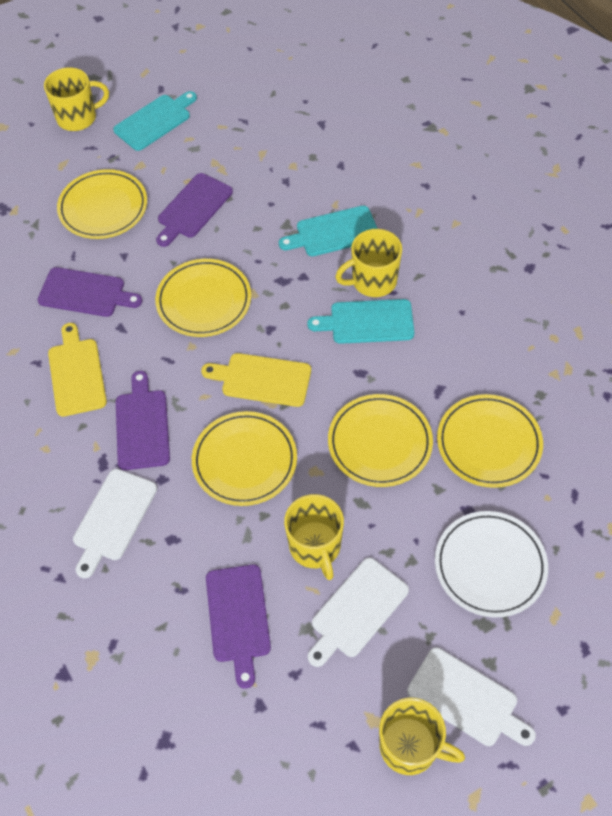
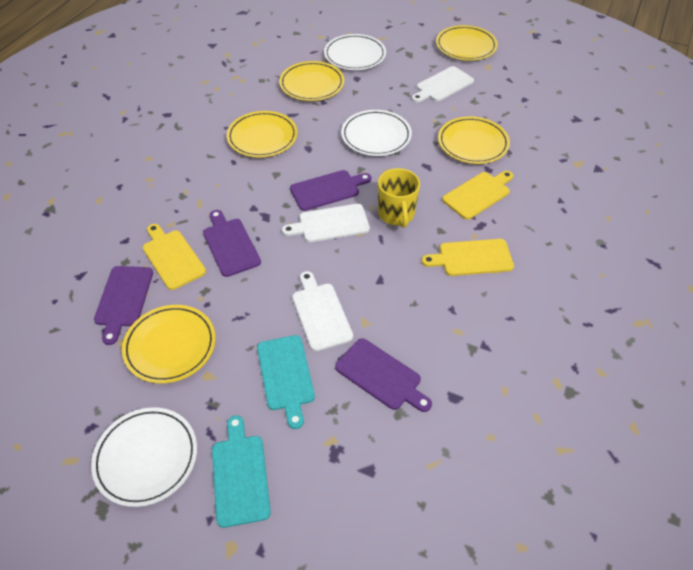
turquoise cutting board: [113,91,197,151] [279,206,378,256] [307,299,414,344] = 3 -> [212,415,271,528] [257,335,315,429] = 2
white plate: [435,511,548,618] = 1 -> [91,407,197,507] [324,34,386,70] [341,110,412,156] = 3
yellow cutting board: [48,323,107,417] [201,353,311,407] = 2 -> [143,224,206,290] [422,239,514,276] [442,171,513,220] = 3
yellow mug: [44,67,109,131] [284,494,344,580] [335,229,402,297] [379,698,465,775] = 4 -> [378,168,420,228] = 1

